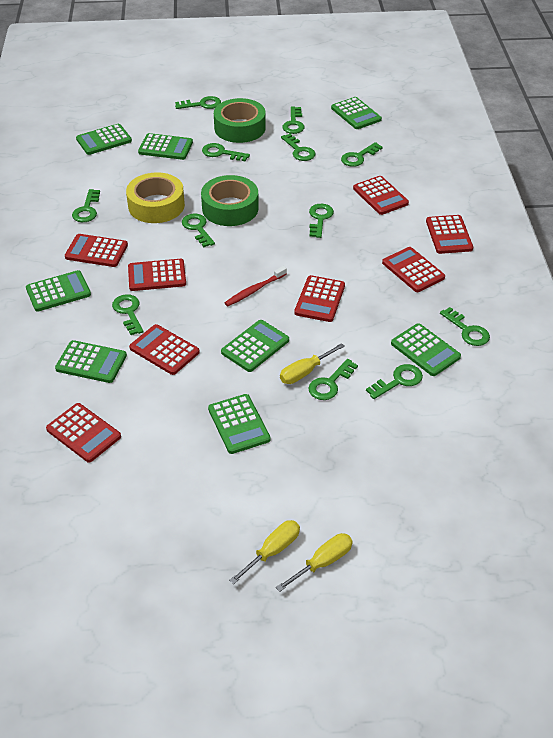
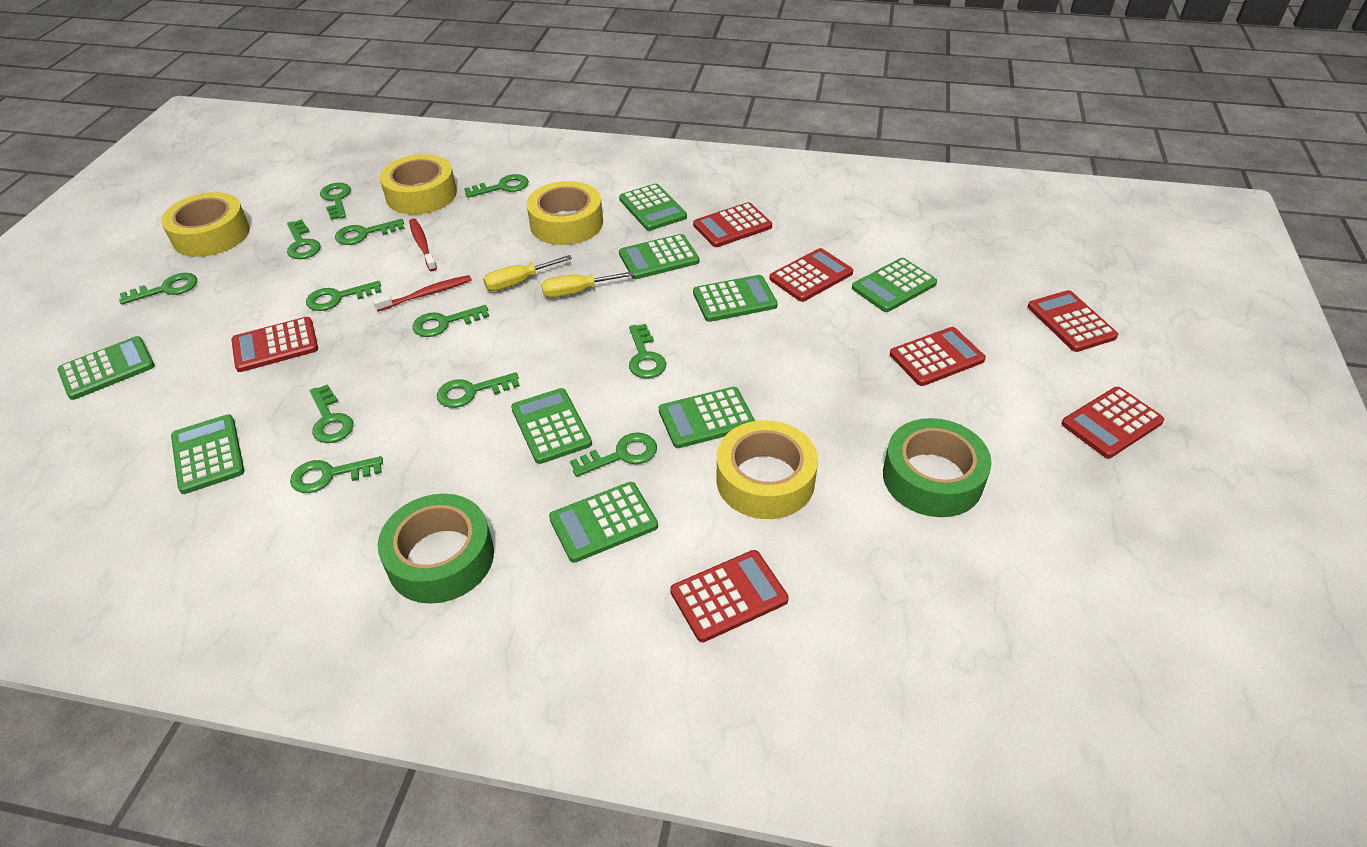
green calculator: [26,270,91,312] [55,340,127,383] [76,124,132,155] [138,133,193,160] [208,394,271,454] [221,320,289,372] [331,97,382,129] [391,323,461,376] = 8 -> [57,336,155,400] [171,414,244,494] [511,388,592,464] [549,482,658,563] [619,183,687,231] [619,234,699,279] [659,387,755,448] [693,275,778,322] [852,258,937,312] = 9
red calculator: [46,403,121,462] [65,234,128,267] [128,259,186,291] [129,324,199,375] [294,275,345,322] [353,176,409,215] [382,247,445,292] [426,215,473,254] = 8 -> [231,317,318,372] [670,550,789,642] [693,202,772,247] [769,248,853,302] [890,327,986,386] [1028,290,1118,352] [1062,387,1164,458] = 7
red toothbrush: [225,266,287,306] = 1 -> [373,275,472,312] [409,218,437,271] = 2
yellow screwdriver: [229,520,300,584] [276,533,353,592] [280,343,345,384] = 3 -> [483,255,572,291] [541,271,634,298] = 2
yellow tape: [126,172,185,223] = 1 -> [161,192,250,257] [380,154,457,215] [527,181,603,245] [716,420,818,519] = 4

